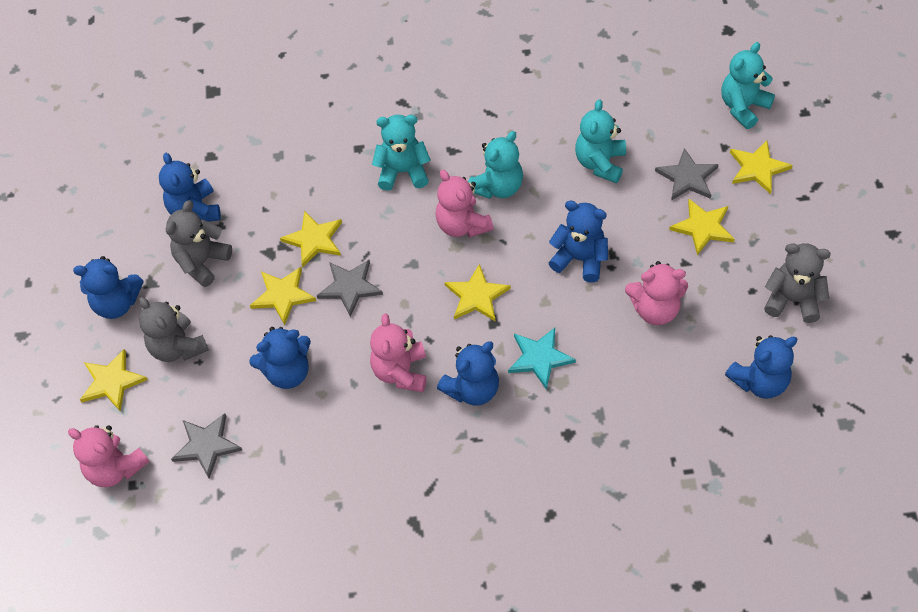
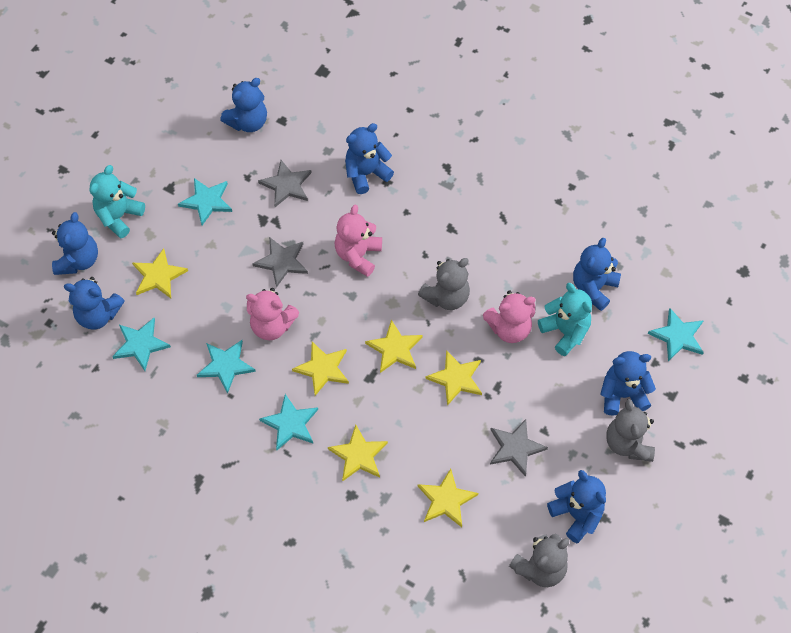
blue teddy bear: [73,256,143,319] [159,153,221,222] [249,327,311,389] [437,341,499,406] [549,200,608,282] [725,335,798,399] = 6 -> [52,212,98,275] [64,277,125,330] [220,78,267,132] [345,123,394,194] [547,470,606,543] [573,238,621,311] [600,351,656,416] = 7
pink teddy bear: [68,425,150,487] [370,313,427,392] [435,170,494,238] [625,261,688,325] = 4 -> [246,288,299,340] [335,205,382,277] [483,291,536,343] = 3
turquoise star: [508,328,576,390] = 1 -> [112,318,171,371] [178,178,232,225] [197,340,256,394] [259,394,318,450] [648,308,704,361] = 5
turquoise teddy bear: [372,115,431,191] [468,131,523,199] [575,99,626,183] [721,42,775,129] = 4 -> [89,165,145,238] [538,283,592,356] = 2

